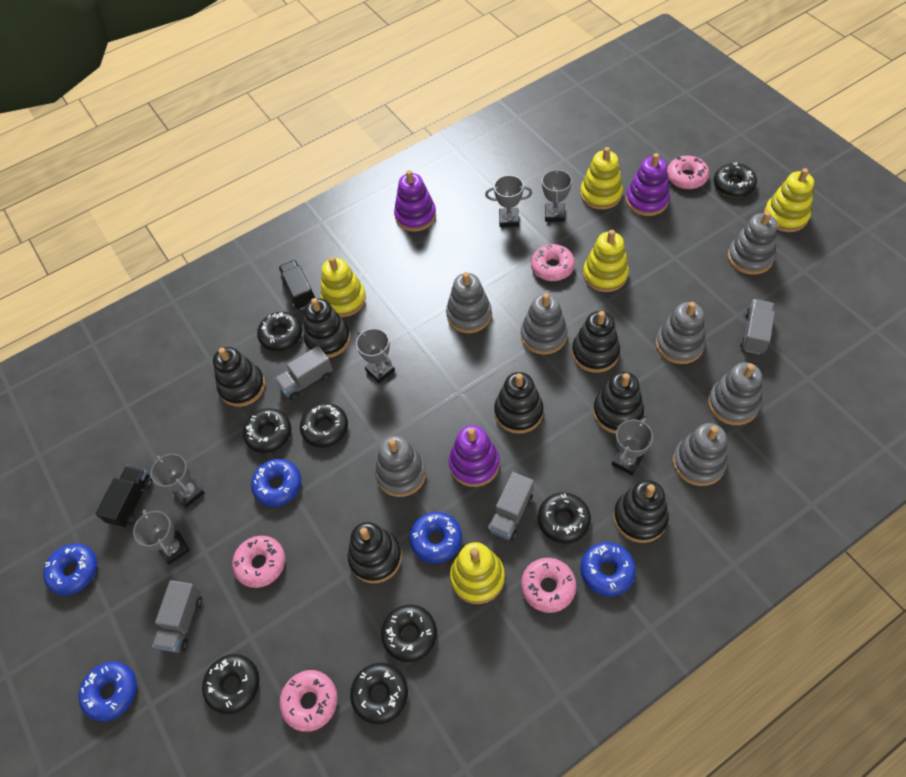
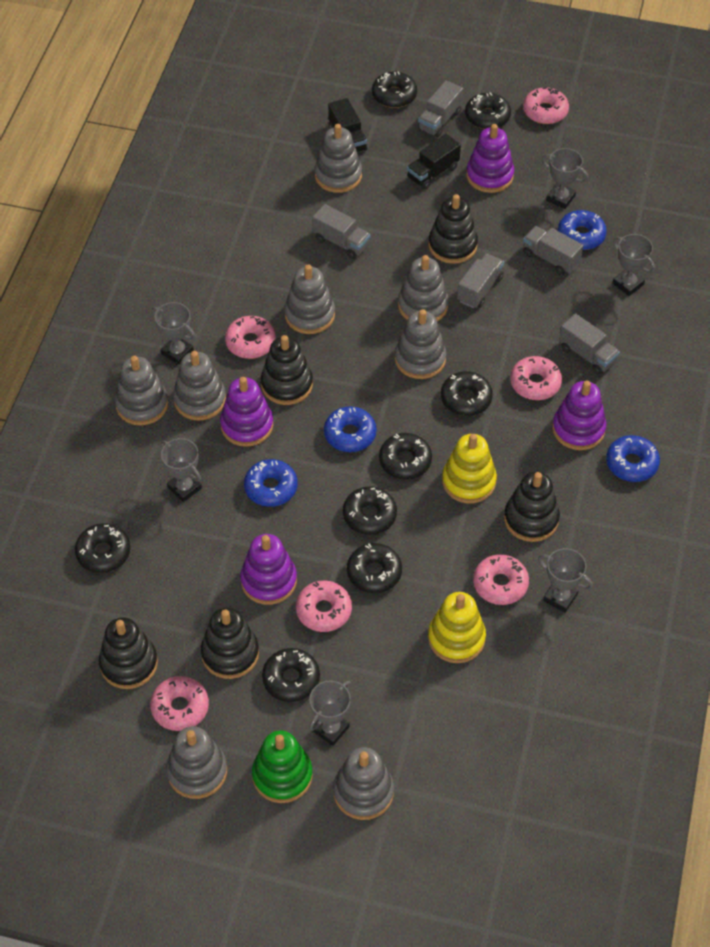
black stacking toy: [213,347,265,407] [304,298,350,358] [348,522,402,583] [494,372,544,434] [572,311,620,373] [593,372,644,434] [613,480,669,543] = 7 -> [99,617,158,689] [201,607,259,679] [261,335,313,405] [428,194,478,264] [504,472,560,542] = 5
blue donut: [43,544,97,595] [79,661,137,721] [251,459,301,507] [410,512,462,563] [580,542,636,596] = 5 -> [244,459,298,507] [324,406,376,452] [558,210,607,250] [606,435,660,482] = 4
green stacking toy: none = 0 -> [252,731,313,803] = 1
grey stacking toy: [375,436,426,497] [446,272,492,333] [521,293,568,355] [656,302,706,364] [673,423,727,486] [708,362,762,425] [728,211,777,275] = 7 -> [115,356,168,426] [166,726,227,799] [173,351,226,421] [284,264,335,334] [314,124,362,193] [333,747,394,820] [395,309,446,379] [398,255,449,321] = 8
grey truck: [152,580,202,653] [274,346,333,400] [488,472,534,541] [740,299,775,355] = 4 -> [312,204,370,259] [418,80,463,137] [457,253,504,308] [523,226,583,275] [559,313,620,375] = 5
pink donut: [232,536,285,588] [279,670,338,732] [521,558,576,613] [531,244,575,281] [667,156,709,189] = 5 -> [150,676,209,731] [225,316,276,359] [296,581,352,632] [473,554,529,605] [510,356,562,400] [523,87,569,124] = 6
purple stacking toy: [394,170,436,232] [449,425,500,487] [626,153,670,216] = 3 -> [220,377,273,447] [240,534,297,605] [466,124,514,193] [552,380,606,450] = 4
yellow stacking toy: [321,257,366,317] [450,542,505,604] [580,147,623,210] [583,230,629,292] [764,168,814,232] = 5 -> [428,592,486,663] [442,434,497,503] = 2

